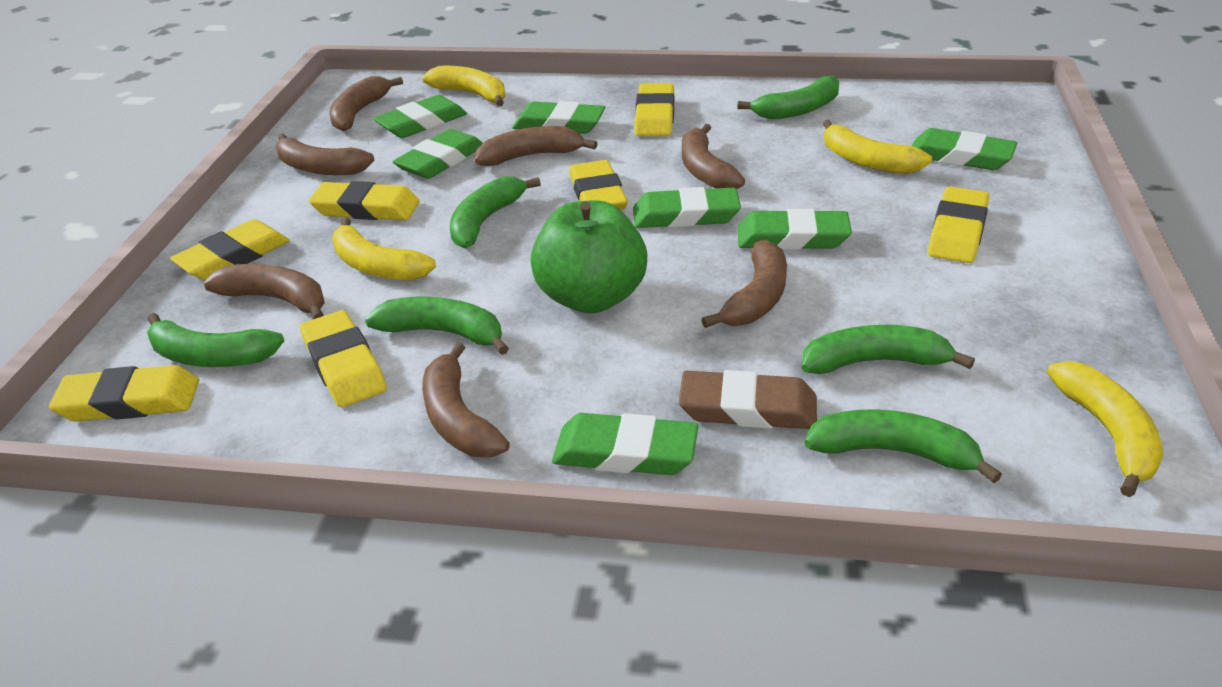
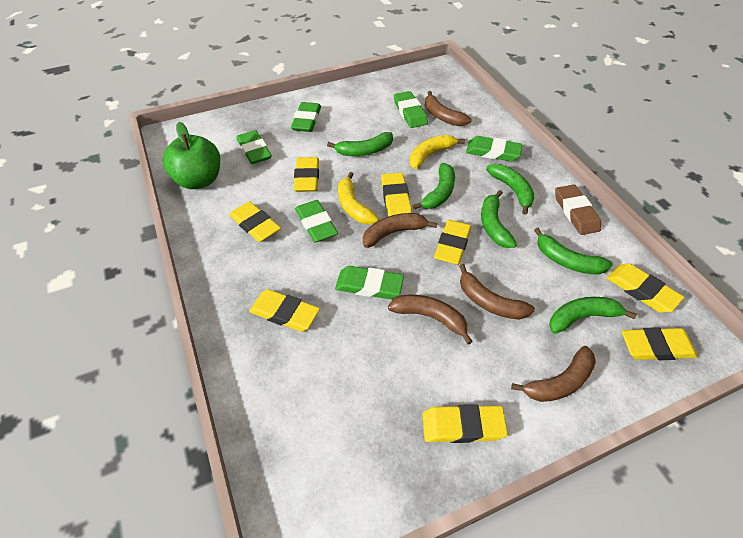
brown banana: [204,264,325,319] [276,133,374,175] [330,76,403,131] [422,342,510,458] [475,126,598,166] [682,124,745,189] [701,240,787,328] = 7 -> [363,213,437,248] [388,295,473,344] [425,91,472,126] [459,264,535,320] [511,346,596,402] = 5
green eraser: [373,95,467,138] [393,129,483,179] [512,101,605,134] [552,413,699,475] [633,187,741,228] [738,209,852,250] [912,128,1017,170] = 7 -> [236,130,272,164] [291,102,321,132] [295,200,338,242] [335,266,404,299] [394,91,428,128] [466,136,523,162] = 6
yellow banana: [332,217,436,281] [422,66,506,106] [823,120,932,174] [1047,361,1163,497] = 4 -> [338,172,379,224] [410,135,465,169] = 2
yellow eraser: [49,365,199,422] [170,219,290,280] [300,310,387,407] [309,181,420,220] [569,160,628,210] [635,83,674,136] [928,186,989,263] = 7 -> [229,201,281,242] [249,289,320,332] [294,157,319,192] [381,173,412,216] [422,404,508,443] [434,220,471,265] [607,263,684,313] [622,327,698,360] = 8

